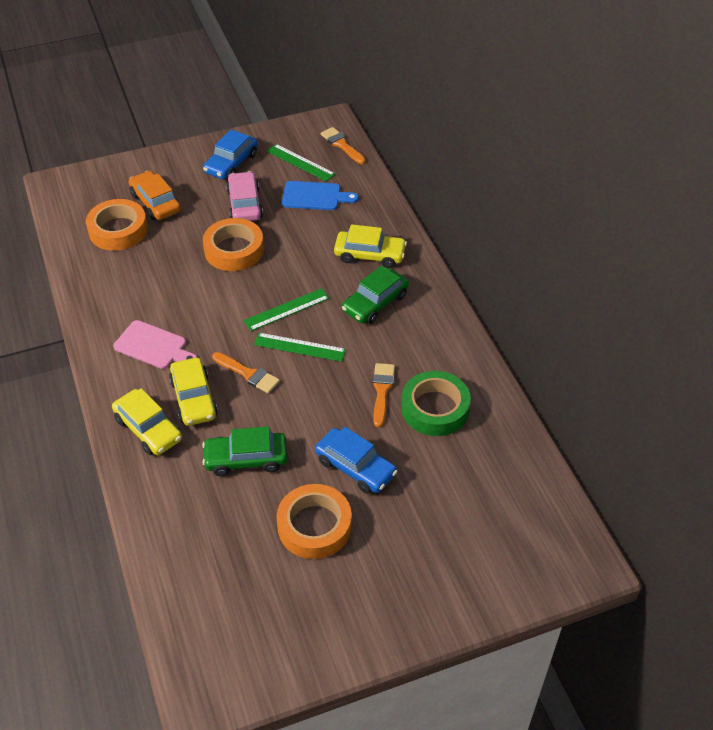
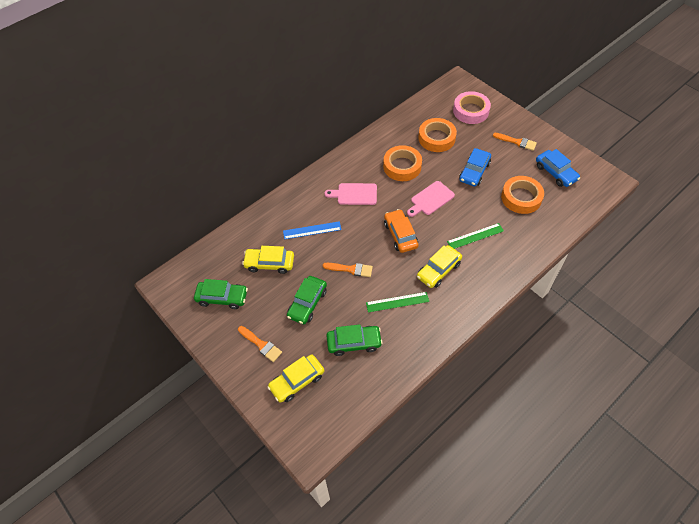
blue cutting board: [282,181,359,210] = 1 -> none = 0
blue ruler: none = 0 -> [283,221,341,239] = 1
green car: [202,427,287,476] [342,266,409,324] = 2 -> [194,279,248,309] [287,276,327,324] [326,324,383,356] = 3
green ruler: [244,288,329,331] [254,333,346,362] [267,144,335,181] = 3 -> [366,292,429,312] [447,223,504,249] = 2
green tape: [401,371,471,436] = 1 -> none = 0
pink car: [226,171,263,221] = 1 -> none = 0
pink cutting board: [113,320,197,369] = 1 -> [325,183,377,205] [407,181,455,217] = 2
pink tape: none = 0 -> [453,91,491,124] = 1

